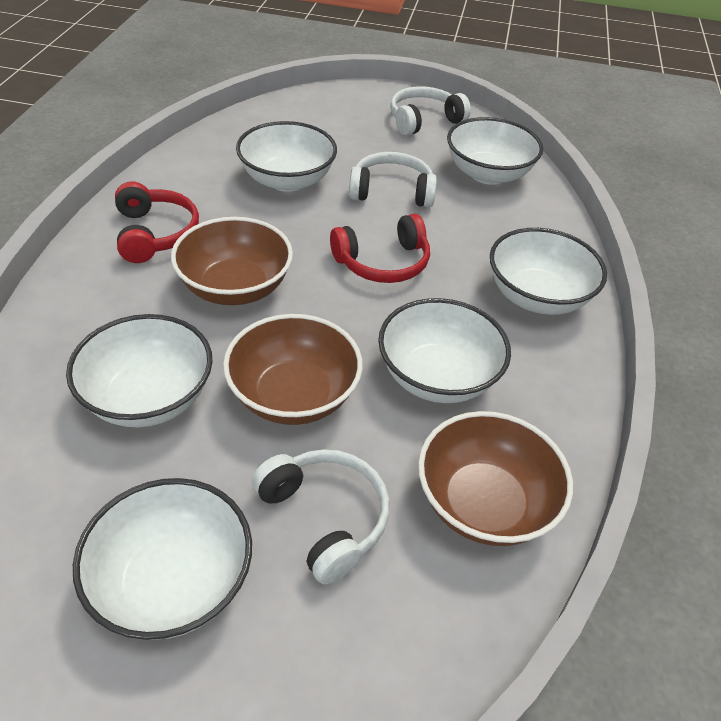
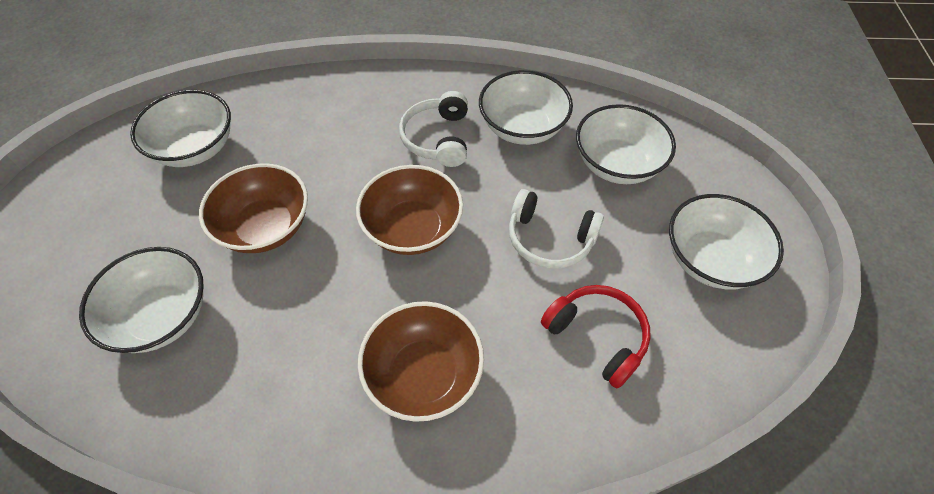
red headphones: [115,182,199,263] [330,214,430,283] = 2 -> [541,285,651,389] = 1
white bowl: [66,314,213,427] [73,478,252,640] [236,121,337,192] [378,298,511,403] [447,117,543,185] [490,228,607,315] = 6 -> [79,247,204,353] [130,90,231,167] [479,70,573,145] [576,104,676,184] [669,194,784,289] = 5
white headphones: [252,449,389,584] [349,152,437,207] [390,86,471,136] = 3 -> [399,91,468,167] [509,189,604,269] = 2

